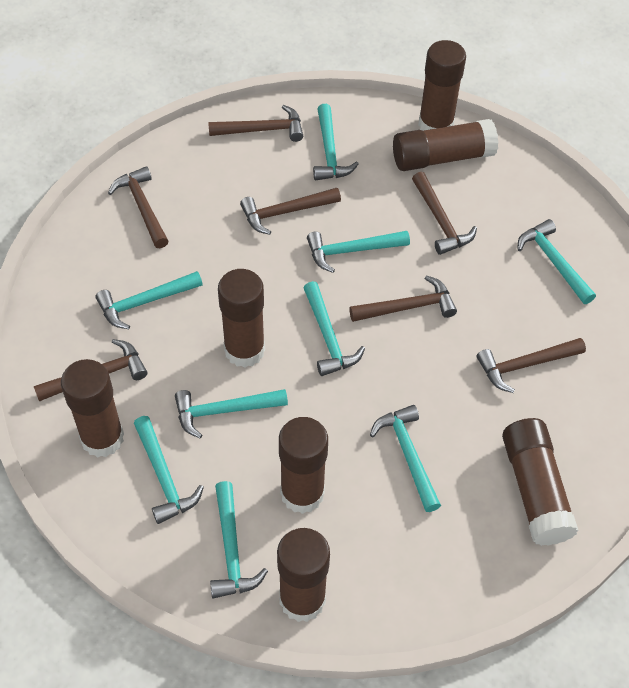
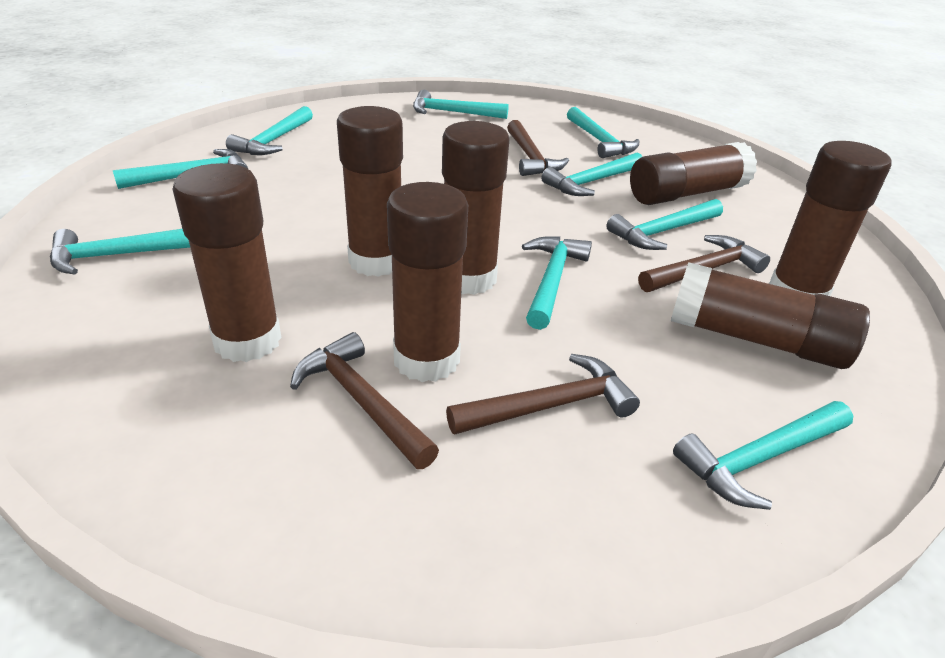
brown hammer: [34,339,147,401] [108,166,168,248] [208,105,303,142] [240,188,341,235] [349,275,457,322] [412,172,477,255] [477,338,586,393] = 7 -> [290,332,439,469] [446,354,640,435] [507,120,569,176] [638,235,770,292] = 4

